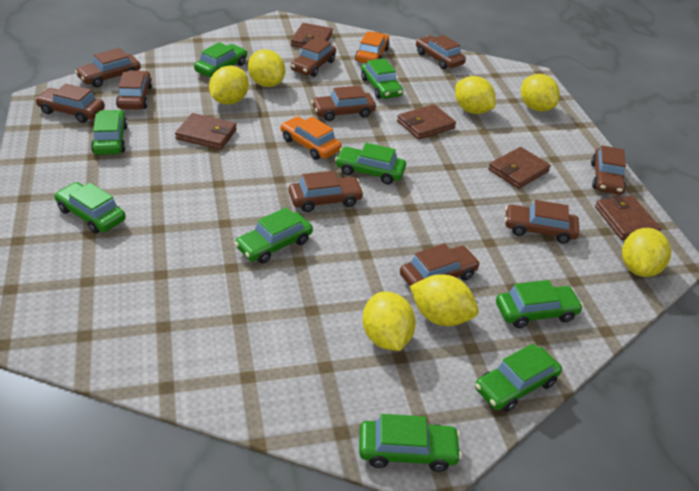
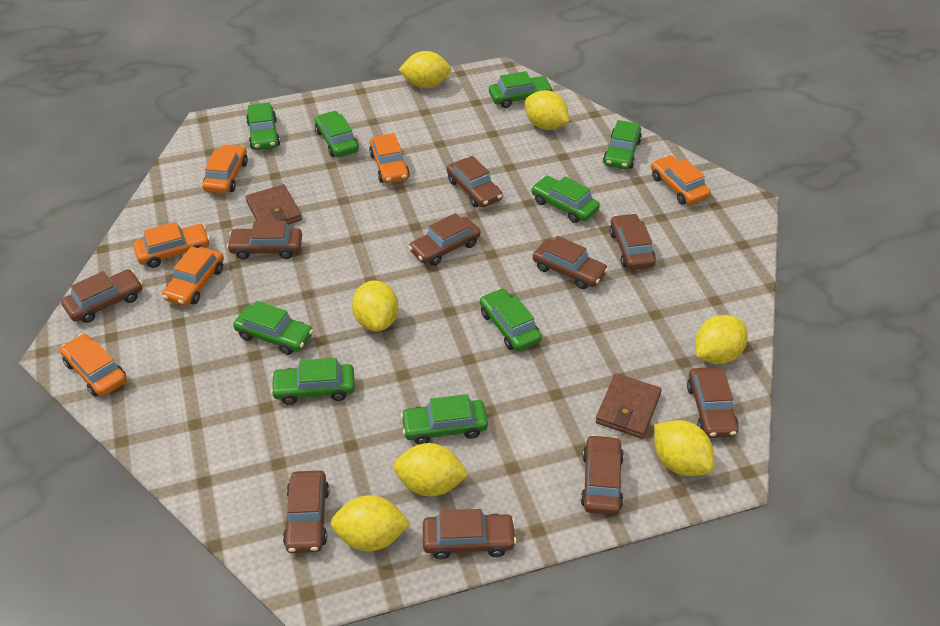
brown wallet: [175,113,237,150] [291,23,333,48] [397,104,456,139] [488,147,551,189] [595,195,661,240] = 5 -> [245,184,302,225] [595,373,662,439] = 2
orange car: [281,116,342,160] [355,31,390,63] = 2 -> [60,334,127,397] [133,222,210,268] [162,246,224,306] [202,144,248,194] [369,133,410,184] [651,155,711,205] = 6

